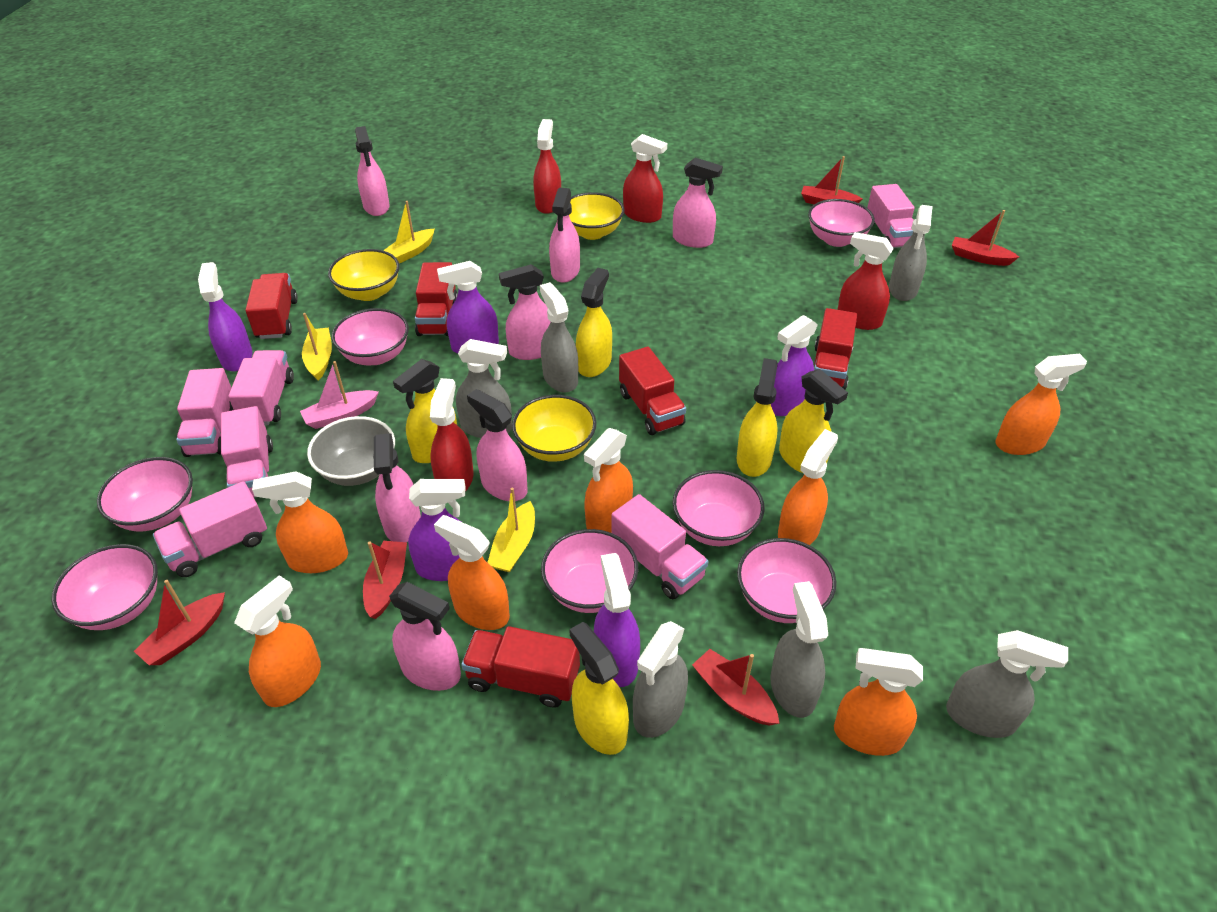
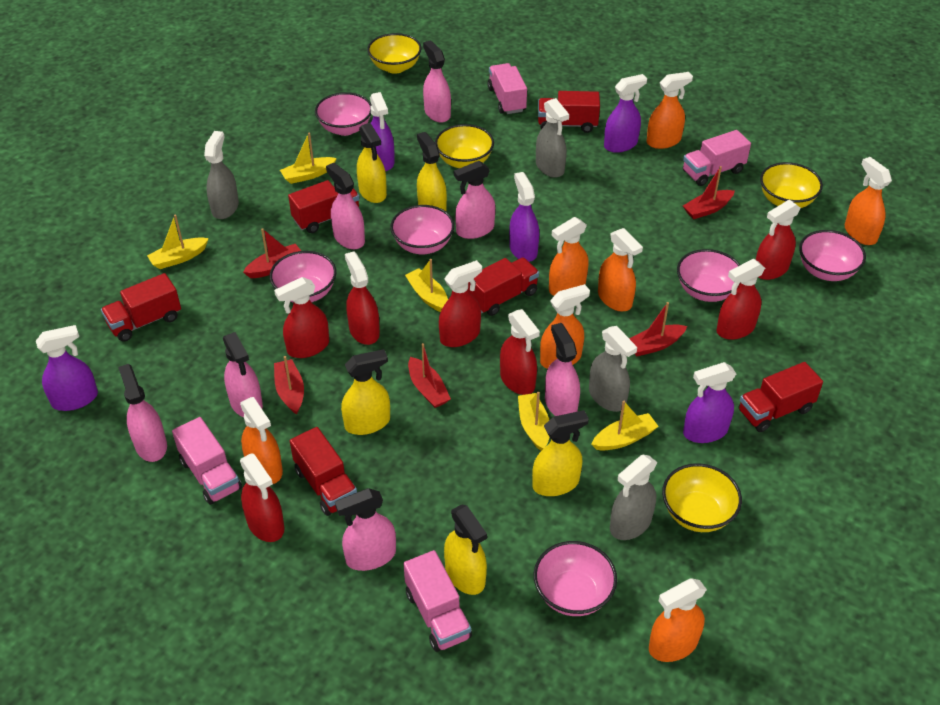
grey bowl: [307,416,395,486] = 1 -> none = 0
grey spray bottle: [456,339,512,438] [540,282,578,393] [633,621,688,738] [770,581,828,718] [889,205,933,301] [946,630,1068,738] = 6 -> [204,131,239,219] [536,98,569,178] [589,326,637,412] [610,455,657,540] = 4
pink boat: [300,361,379,429] = 1 -> none = 0
pink bowl: [52,544,158,630] [97,457,193,532] [332,308,409,365] [541,529,638,613] [673,470,765,546] [737,538,836,623] [808,199,875,247] = 7 -> [270,251,336,302] [315,92,371,136] [390,205,454,254] [534,541,617,616] [677,249,740,302] [799,230,866,281] = 6
pink truck: [153,481,267,577] [176,368,233,457] [221,406,273,498] [228,350,294,425] [611,494,708,599] [867,184,915,248] = 6 -> [172,417,242,505] [403,550,472,652] [487,63,527,114] [683,130,751,186] = 4
red spray bottle: [430,378,473,492] [533,119,561,214] [623,134,667,223] [837,232,894,330] = 4 -> [240,453,285,542] [274,277,329,358] [345,251,380,345] [439,260,482,347] [500,309,540,395] [716,259,765,340] [756,200,800,280] = 7
red truck: [245,273,298,339] [415,262,458,336] [461,626,580,708] [619,347,686,435] [814,308,857,390] = 5 -> [101,273,181,342] [288,180,360,233] [290,427,357,516] [468,257,539,316] [538,91,600,133] [739,362,823,432] = 6
yellow boat: [302,313,332,380] [383,201,435,264] [487,488,535,572] = 3 -> [147,215,209,269] [280,132,337,184] [405,259,448,312] [518,392,549,451] [591,401,659,451] = 5
yellow bowl: [328,249,400,301] [512,395,596,462] [569,192,624,240] = 3 -> [367,33,421,74] [435,124,494,168] [662,463,742,532] [760,162,823,208] = 4

